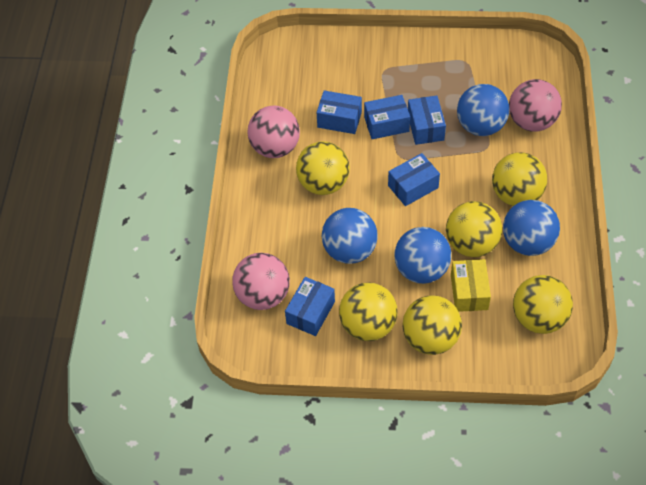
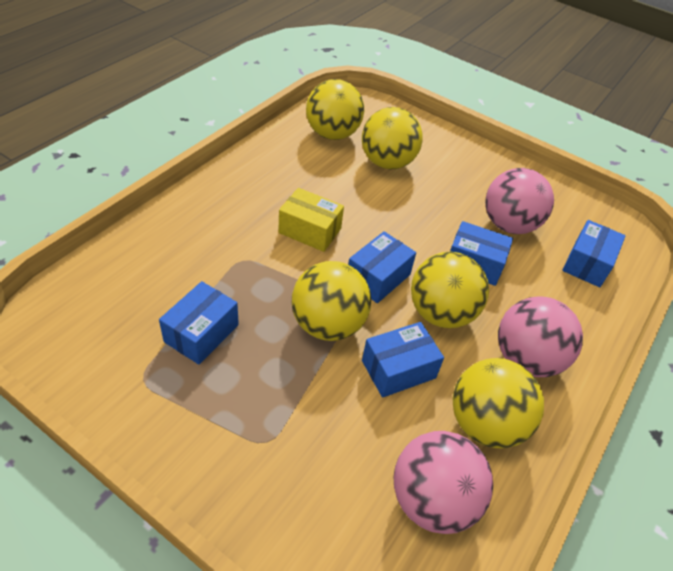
blue ball: [322,208,378,264] [394,227,451,284] [457,84,509,136] [503,200,560,256] = 4 -> none = 0
yellow ball: [296,141,350,195] [339,283,398,341] [402,295,462,355] [446,201,502,257] [492,152,547,206] [513,275,573,334] = 6 -> [292,261,371,341] [306,79,364,140] [362,107,423,170] [411,252,489,328] [453,358,544,448] = 5

